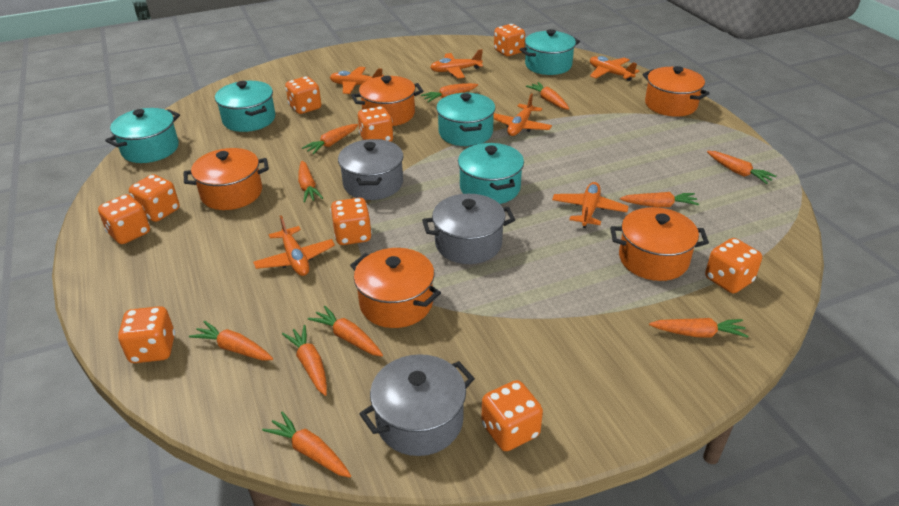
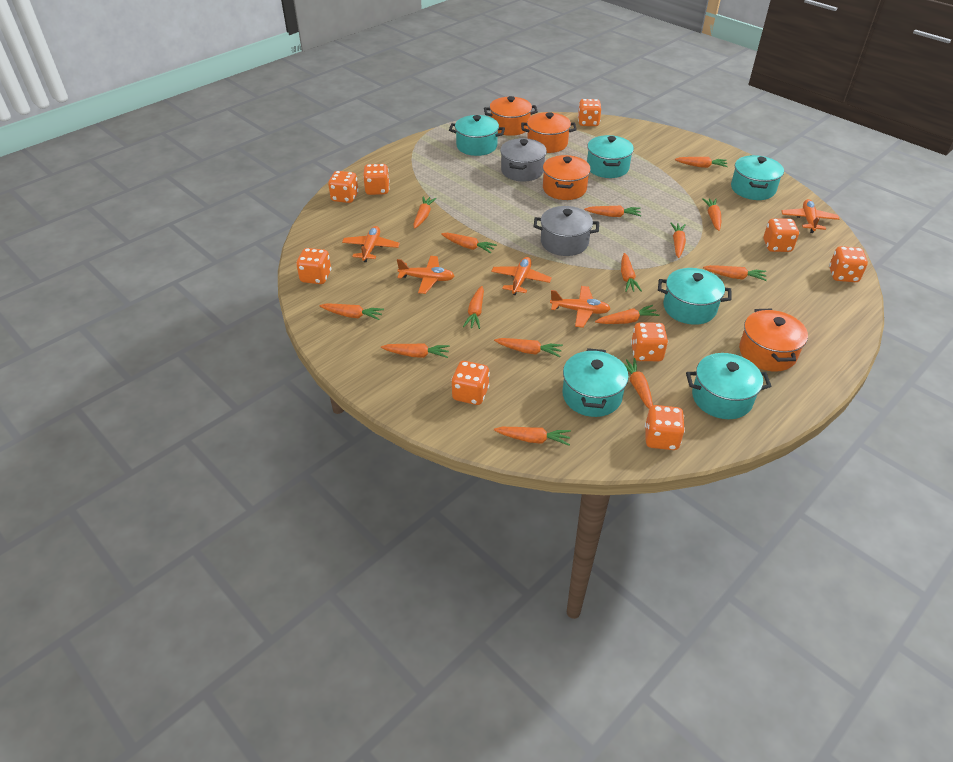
grey pot: [338,139,404,200] [359,354,475,456] [422,194,515,264] = 3 -> [500,138,547,181] [534,206,599,256] = 2
orange carrot: [189,321,273,361] [262,412,351,478] [282,325,327,396] [298,161,323,202] [302,124,358,155] [308,306,383,357] [421,83,478,102] [526,82,569,110] [620,192,699,207] [649,318,749,338] [707,151,777,184] = 11 -> [319,303,384,320] [381,343,450,358] [413,196,437,229] [441,233,497,253] [463,286,484,329] [494,338,563,357] [494,427,571,446] [584,206,641,217] [595,305,660,324] [621,253,642,292] [623,358,653,409] [670,223,686,258] [675,157,728,168] [702,198,721,231] [703,265,767,281] = 15
orange plane: [253,215,335,276] [330,67,384,94] [430,49,483,78] [493,93,552,136] [552,182,629,228] [590,56,639,81] = 6 -> [342,226,400,262] [397,256,454,294] [491,257,552,295] [550,286,611,328] [782,199,839,233] = 5
orange pot: [184,148,269,210] [350,248,441,328] [351,76,423,126] [610,207,709,281] [642,66,710,117] = 5 -> [484,96,538,136] [521,112,577,153] [543,155,591,200] [739,309,808,372] = 4
turquoise pot: [105,108,180,163] [215,81,275,132] [436,93,495,146] [458,143,524,204] [520,29,580,75] = 5 -> [449,115,505,156] [562,348,629,417] [587,135,634,178] [658,268,732,325] [686,353,771,419] [731,155,784,200] = 6

